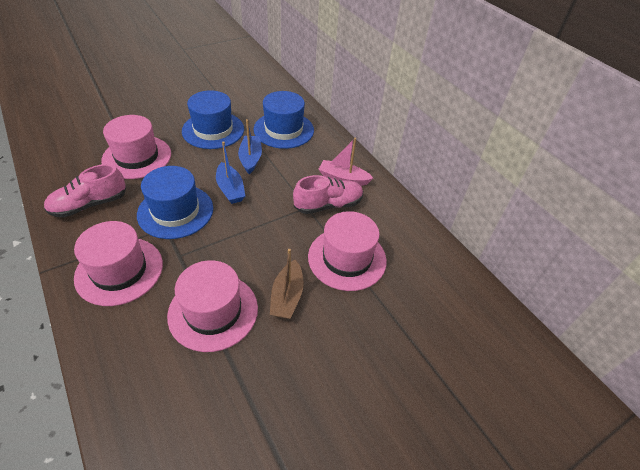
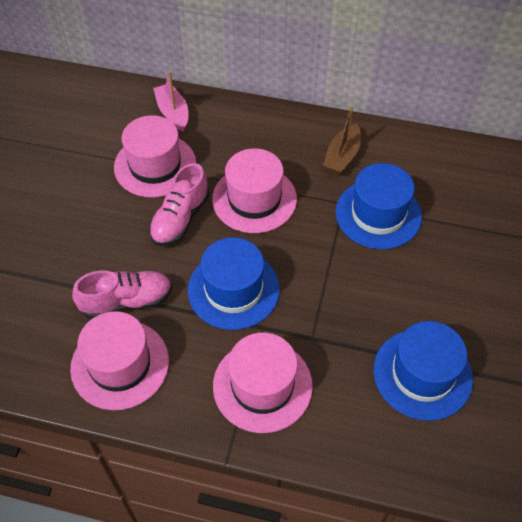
blue boat: [216,141,245,204] [238,119,262,174] = 2 -> none = 0

